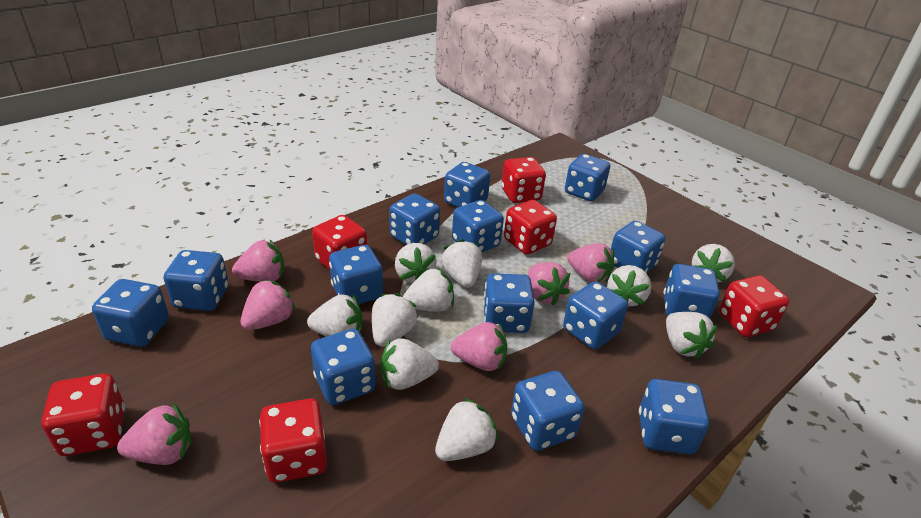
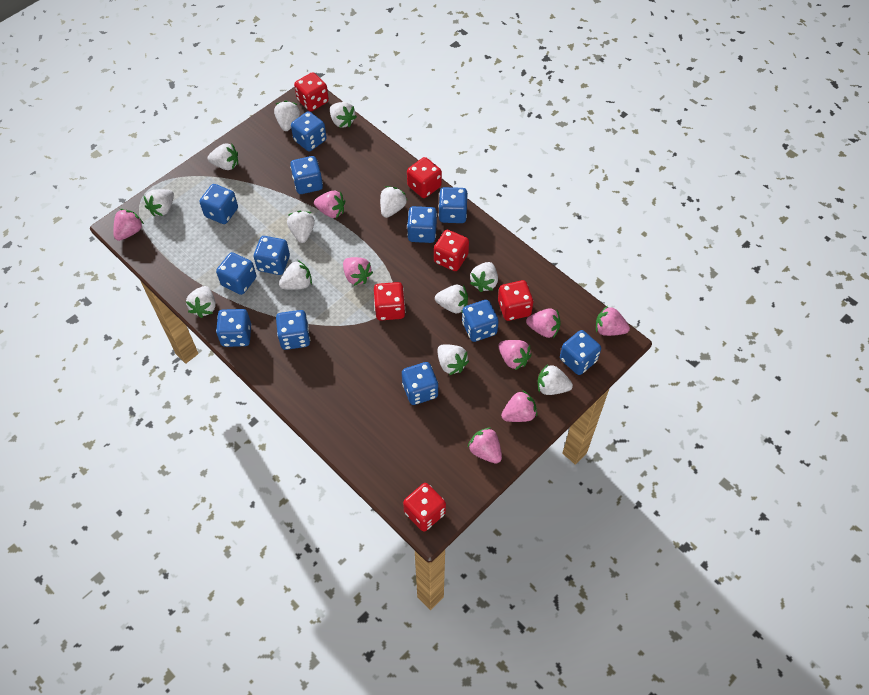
blue dice: [92,279,169,347] [164,250,228,311] [311,329,376,405] [329,245,383,304] [389,193,440,245] [444,162,490,207] [452,200,504,252] [483,273,535,333] [511,371,585,451] [563,281,628,349] [565,154,610,201] [611,221,666,273] [639,379,709,454] [664,264,720,318] = 14 -> [200,184,238,224] [216,252,257,295] [216,309,251,347] [254,236,290,275] [276,310,310,350] [290,156,323,194] [291,111,327,151] [402,362,438,405] [407,206,437,243] [439,187,468,223] [462,300,499,342] [560,330,601,375] = 12
pink strawberry: [117,403,192,465] [232,239,284,282] [241,279,296,330] [451,322,507,371] [528,262,570,306] [567,243,615,283] = 6 -> [113,209,144,241] [314,191,345,218] [343,257,373,286] [468,427,502,464] [498,340,532,370] [501,390,537,422] [526,308,561,338] [596,306,630,336] = 8
white strawberry: [307,294,362,337] [372,293,418,347] [381,339,439,390] [395,243,437,283] [403,267,454,312] [435,398,498,461] [441,239,482,288] [607,265,651,307] [666,312,717,359] [692,244,735,283] = 10 -> [144,189,174,216] [186,286,215,318] [208,143,238,170] [274,100,300,131] [279,260,312,290] [287,211,315,243] [330,102,357,128] [380,186,407,218] [435,284,468,314] [437,344,469,375] [470,262,498,292] [538,364,573,395] = 12

